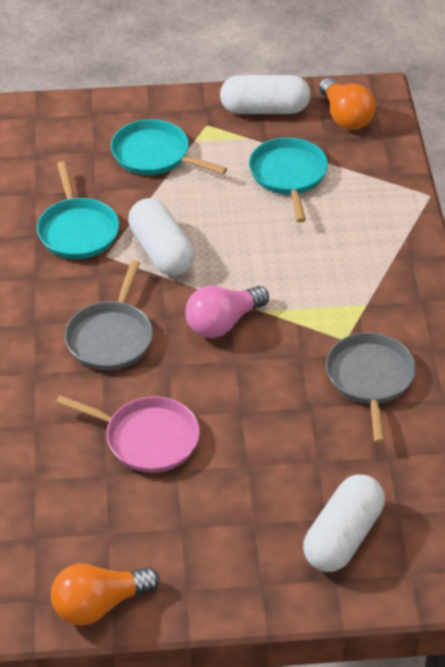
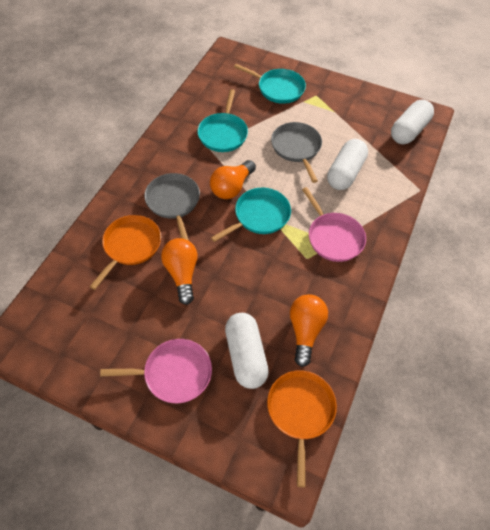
orange light bulb: [51,563,159,626] [319,78,376,130] = 2 -> [161,238,198,305] [210,160,256,199] [290,294,328,367] = 3
orange pan: none = 0 -> [89,215,161,290] [267,370,337,487] = 2
pink light bulb: [185,286,269,338] = 1 -> none = 0
pink pan: [56,395,200,473] = 1 -> [100,339,212,403] [302,187,366,262] = 2

